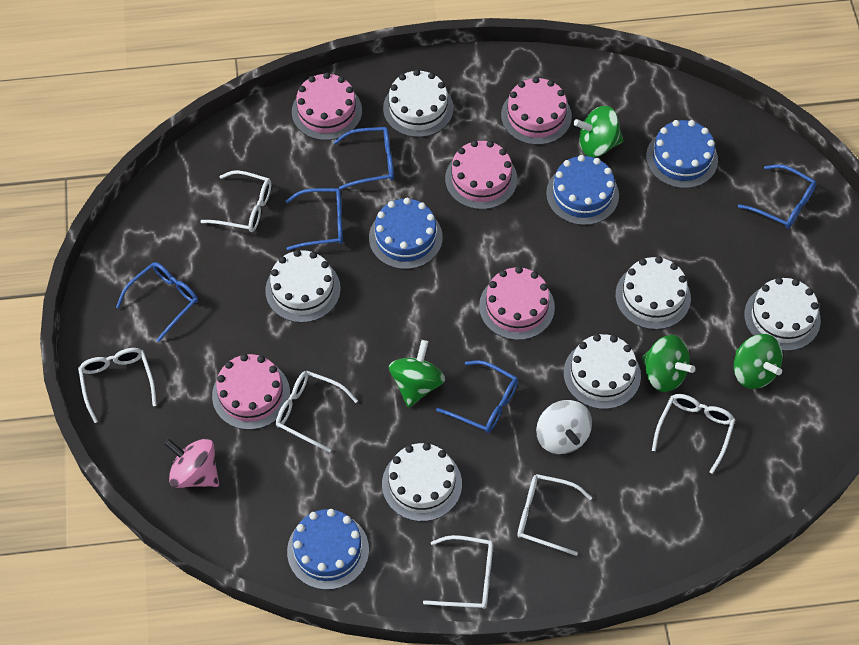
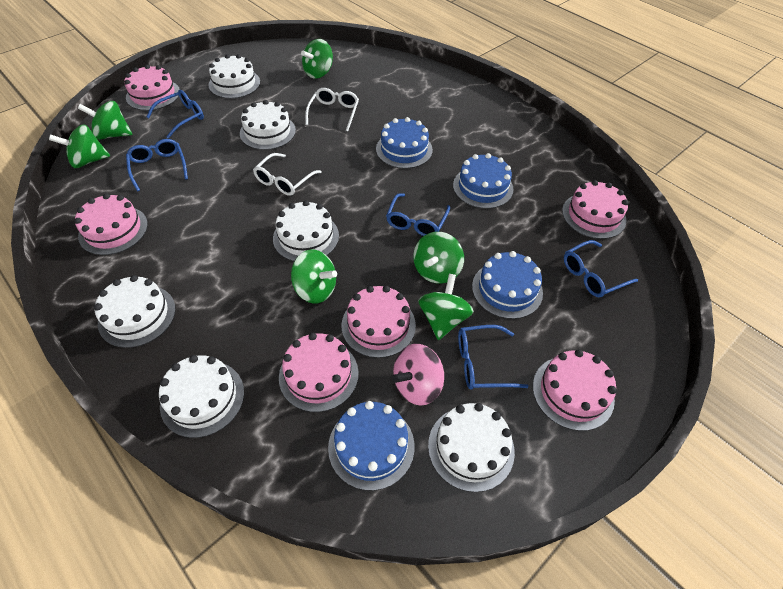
green spinning top: [389,340,445,407] [574,106,624,157] [642,335,695,392] [734,334,783,389] = 4 -> [49,124,110,168] [78,101,133,140] [291,249,337,304] [301,39,333,79] [413,232,464,284] [418,274,474,340] = 6
pink cake: [212,354,290,430] [292,72,362,140] [445,140,517,209] [479,266,555,340] [501,77,572,145] = 5 -> [74,193,148,255] [124,65,180,111] [279,333,359,412] [341,286,416,358] [533,349,616,431] [562,180,629,239] = 6
white glasses: [78,348,157,423] [200,170,271,232] [276,371,358,453] [423,535,493,609] [517,474,592,556] [652,394,735,474] = 6 -> [253,153,321,196] [305,88,359,131] = 2
white spinning top: [536,400,592,454] = 1 -> none = 0

